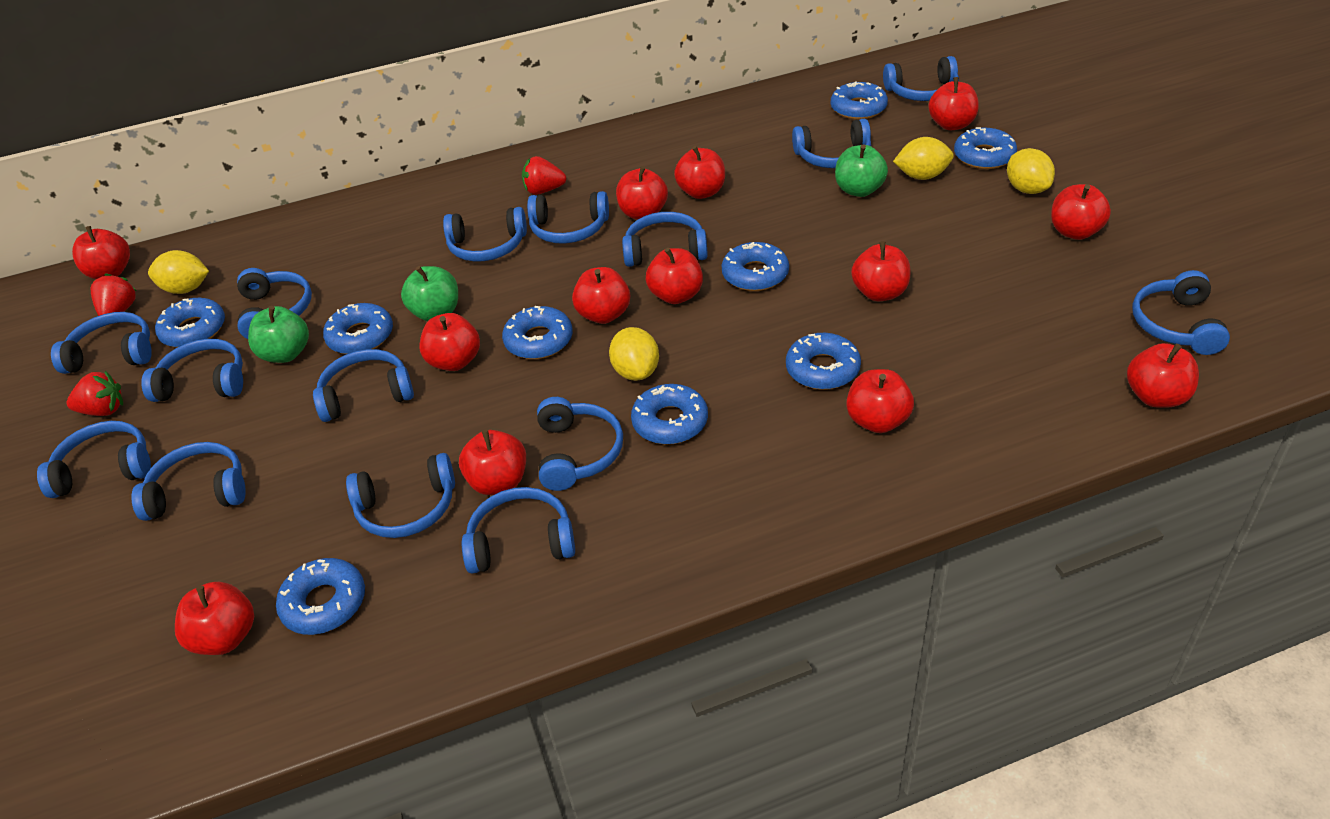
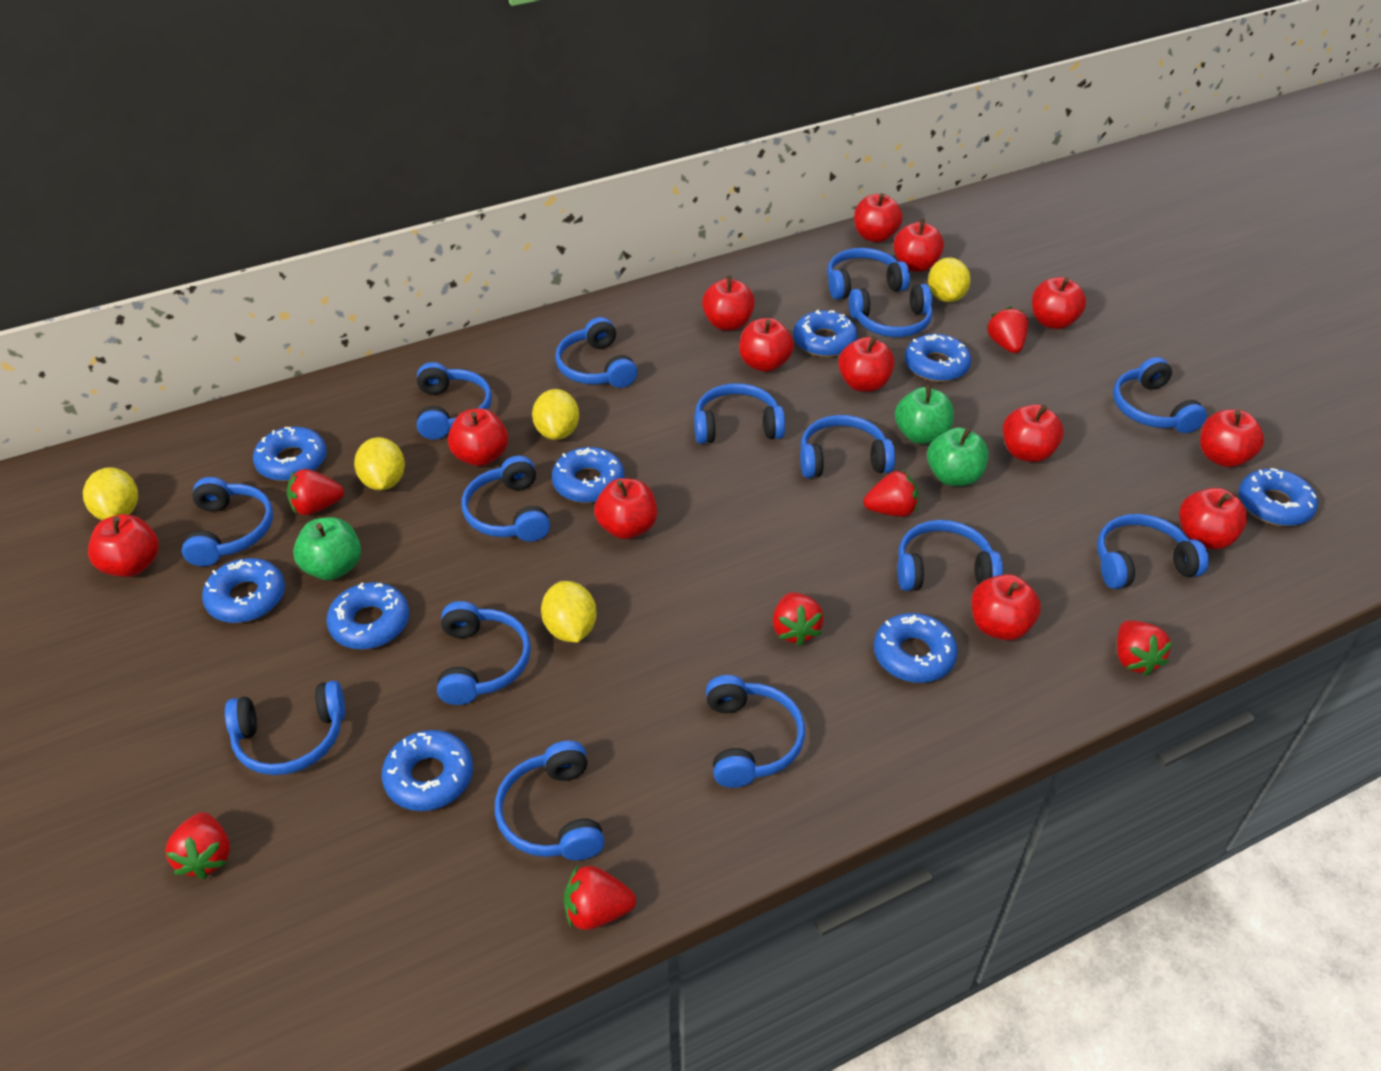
red strawberry: [67,371,123,416] [91,274,137,316] [522,156,566,195] = 3 -> [165,812,230,879] [287,469,344,515] [564,866,636,930] [773,592,824,646] [863,470,918,517] [986,307,1028,353] [1117,621,1173,676] = 7
yellow lemon: [148,250,209,294] [609,327,659,381] [893,137,954,180] [1007,148,1055,194] = 4 -> [83,467,138,520] [354,437,405,490] [532,389,579,440] [541,581,596,643] [928,257,971,302] = 5

